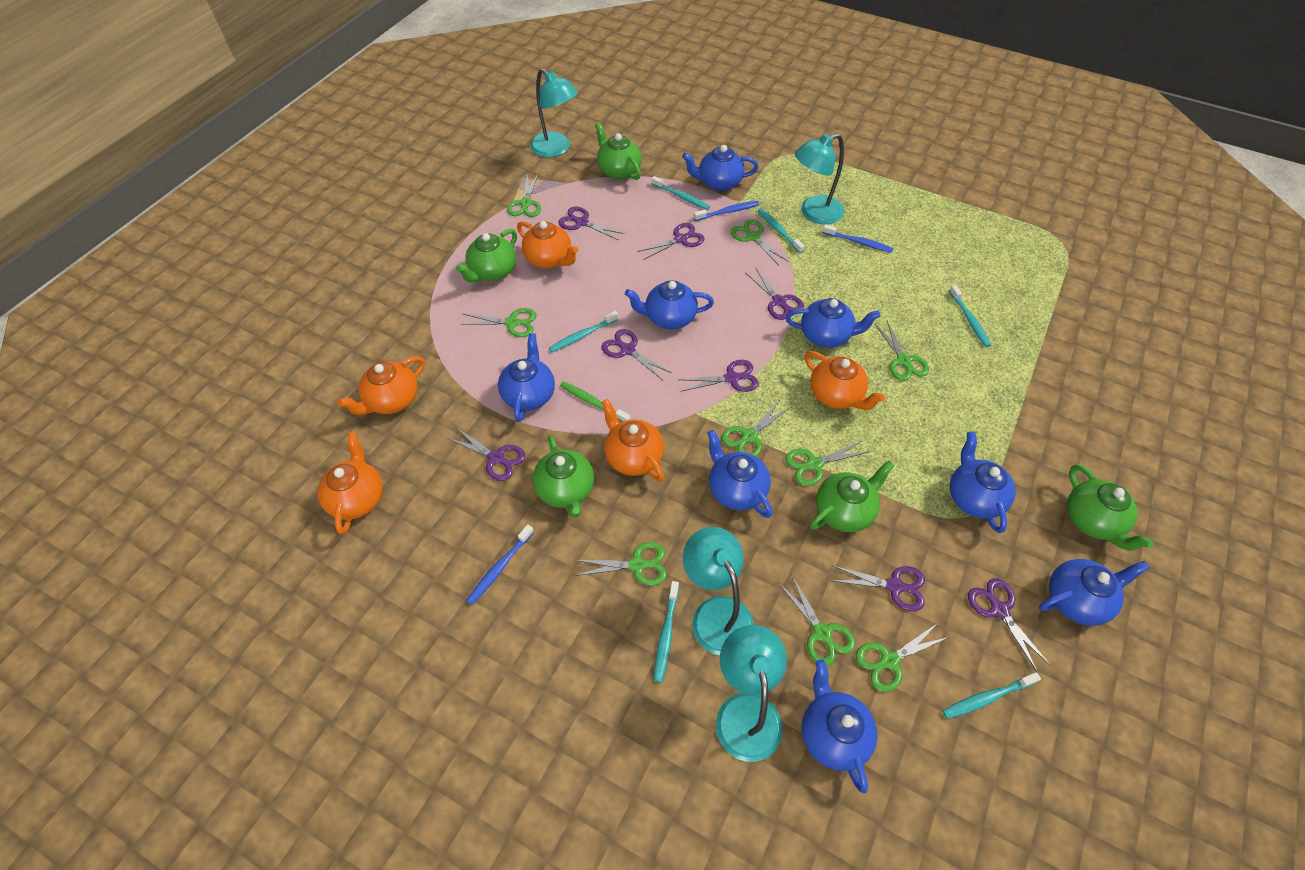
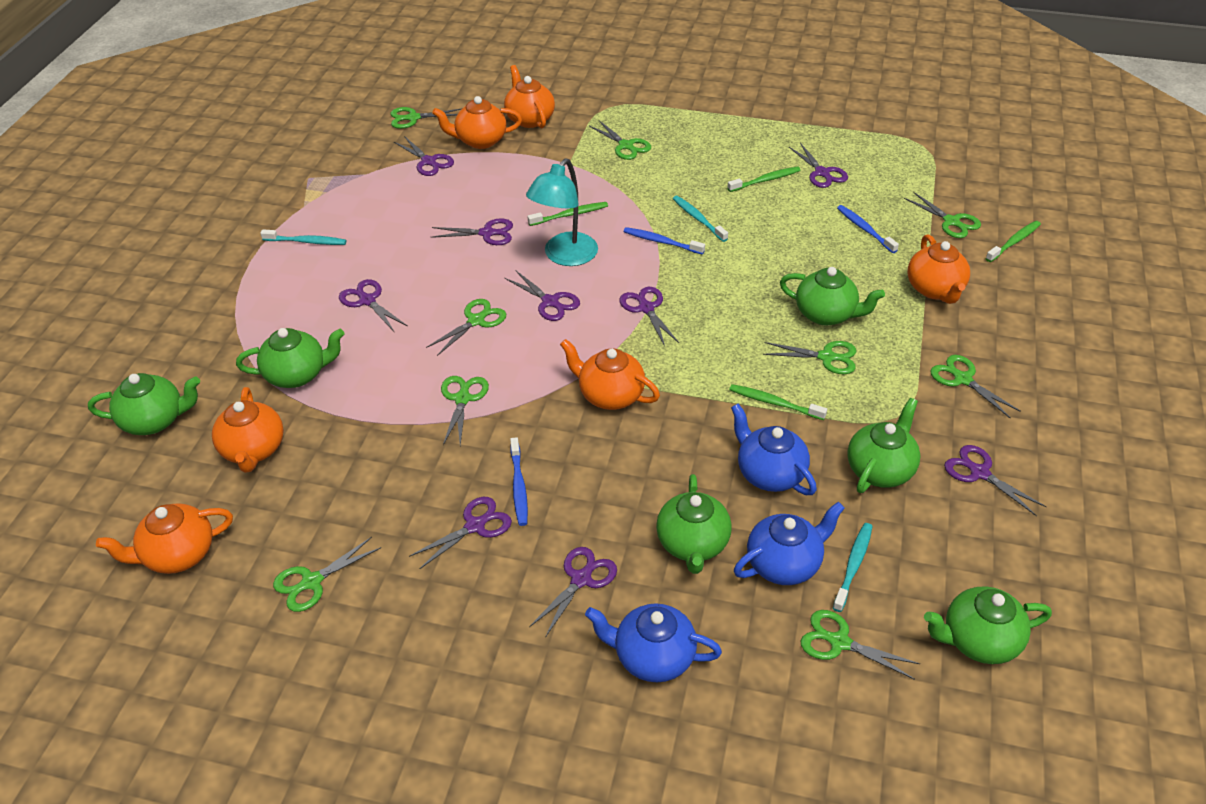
blue teapot: [498,333,555,422] [625,280,714,329] [682,145,759,191] [707,430,773,518] [785,298,880,348] [802,659,878,793] [950,432,1016,533] [1039,559,1150,626] = 8 -> [585,603,722,682] [731,404,817,495] [734,502,845,585] = 3
green teapot: [456,229,517,283] [533,435,594,518] [595,123,642,180] [810,460,895,532] [1067,464,1154,551] = 5 -> [88,373,200,435] [236,328,344,388] [656,474,732,574] [780,267,885,326] [847,398,920,493] [924,586,1052,664] = 6
green toothbrush: [560,381,631,422] = 1 -> [527,202,608,226] [727,166,801,192] [729,384,827,420] [986,221,1041,262] = 4
orange teapot: [317,433,383,535] [338,356,425,415] [517,221,578,268] [602,399,664,482] [805,351,885,410] = 5 -> [96,503,233,574] [212,387,284,473] [432,96,522,149] [504,65,555,128] [560,339,660,410] [908,234,970,304] = 6
purple scissors: [447,427,525,481] [558,207,625,240] [601,329,672,380] [637,223,704,260] [678,360,759,392] [746,267,804,320] [830,565,925,611] [968,579,1051,673] = 8 -> [339,279,407,331] [394,136,454,176] [409,497,512,569] [431,218,513,245] [505,270,580,321] [529,547,617,638] [619,287,679,346] [789,143,848,188] [944,445,1047,516] = 9
turquoise lamp: [530,68,578,157] [683,527,754,655] [716,625,787,762] [795,133,844,224] = 4 -> [526,158,598,266] = 1
turquoise toothbrush: [549,311,619,352] [652,176,710,210] [654,581,679,682] [758,209,805,253] [943,672,1041,719] [949,285,991,347] = 6 -> [260,230,346,245] [673,196,728,242] [833,523,873,612] = 3

